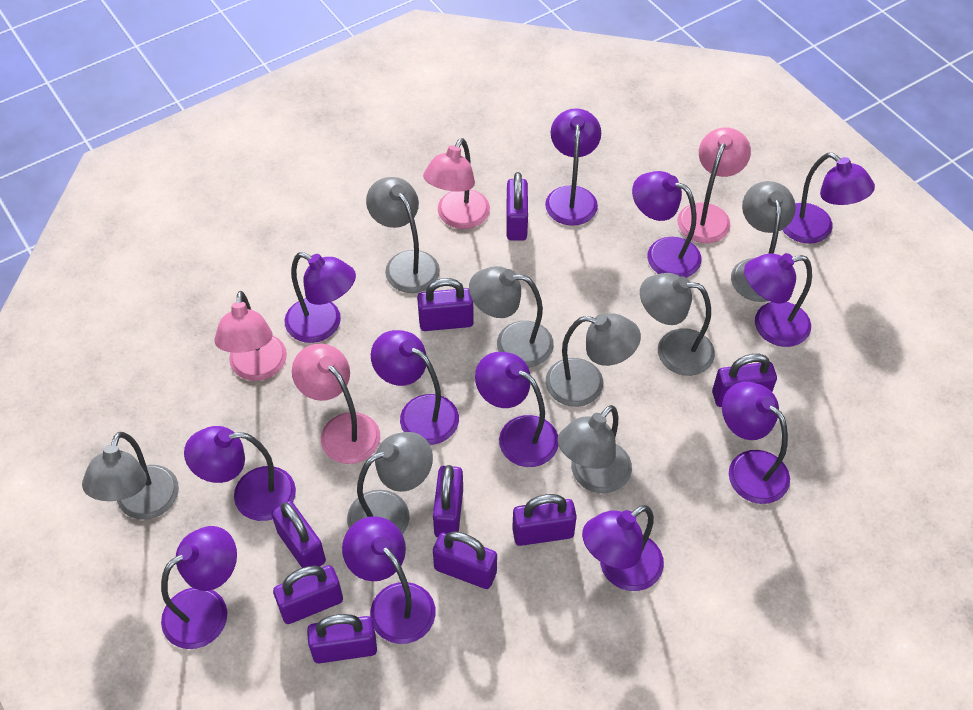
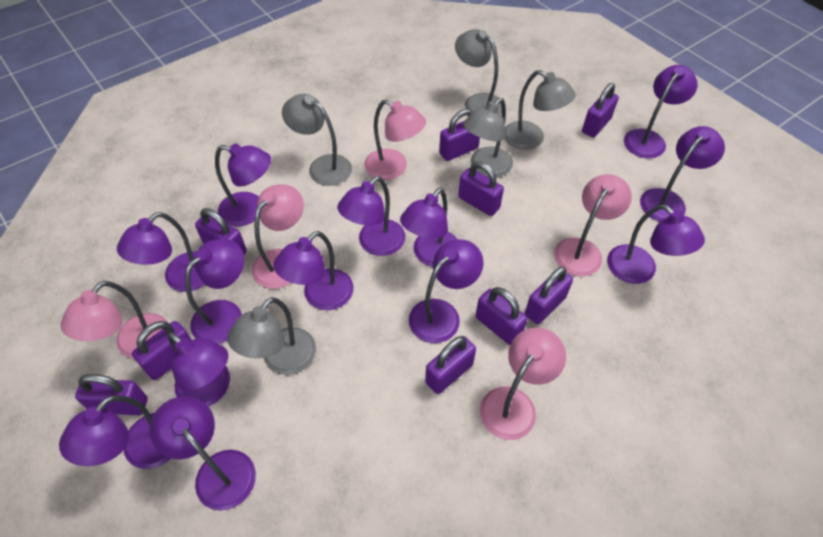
grey lamp: [82,432,179,520] [347,432,433,534] [366,177,440,293] [469,266,554,367] [546,313,641,407] [558,405,632,493] [640,273,715,376] [731,181,796,302] = 8 -> [227,297,316,375] [282,94,352,186] [455,29,502,115] [463,98,513,177] [504,70,576,150] = 5
pink lamp: [215,291,287,381] [292,344,380,464] [423,138,490,229] [677,127,751,243] = 4 -> [60,281,167,359] [252,184,304,289] [364,99,426,180] [480,328,566,440] [554,174,632,276] = 5
purple lamp: [161,526,237,649] [184,426,296,521] [284,252,356,343] [342,516,436,644] [371,330,459,445] [475,352,558,467] [545,108,601,226] [582,505,664,591] [632,171,701,278] [722,381,790,504] [744,253,812,347] [783,153,875,244] = 12 -> [59,395,171,469] [117,212,205,292] [149,396,256,511] [167,332,230,406] [185,239,244,344] [215,143,271,227] [273,231,354,310] [337,176,405,256] [400,187,457,267] [409,239,484,343] [607,204,705,284] [624,65,698,158] [640,126,725,221] = 13

